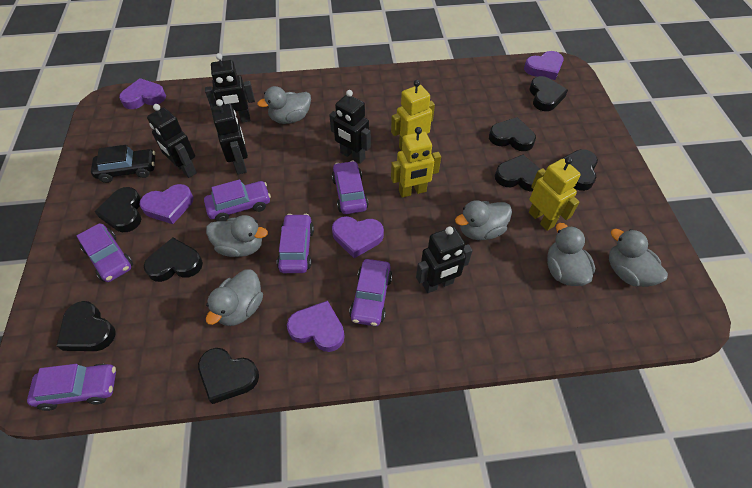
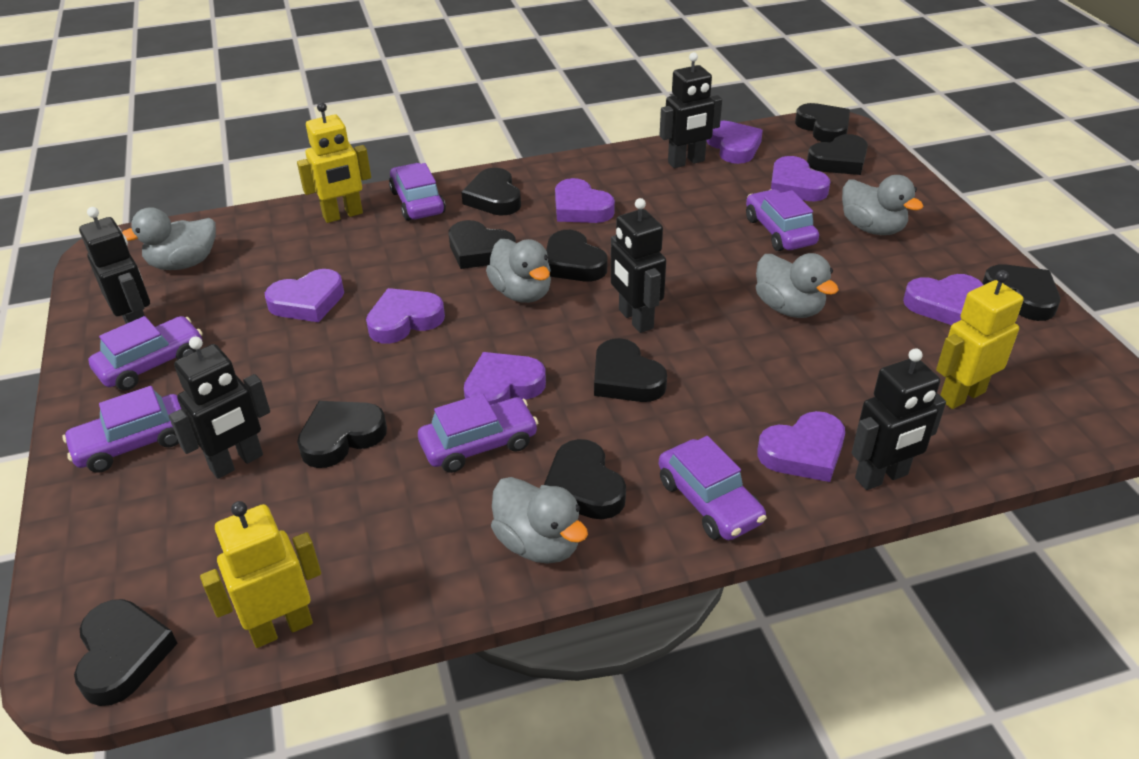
black car: [91,145,155,183] = 1 -> none = 0
black heart: [56,301,116,351] [95,187,141,232] [144,238,203,282] [198,348,259,404] [489,117,536,151] [495,155,540,191] [530,76,568,111] [561,149,598,191] = 8 -> [74,599,178,706] [297,401,387,468] [449,220,516,269] [461,168,521,216] [544,439,626,519] [546,230,607,282] [594,338,667,402] [795,103,850,143] [807,134,868,175] [982,264,1061,321] = 10
grey duck: [206,215,268,257] [206,269,263,326] [257,86,311,124] [455,200,512,240] [547,223,595,286] [609,229,668,287] = 6 -> [122,207,216,270] [486,239,551,303] [491,477,588,564] [756,253,839,318] [842,175,923,235] = 5
purple heart: [119,78,166,109] [140,184,193,224] [287,301,345,352] [332,216,384,258] [524,51,563,80] = 5 -> [265,269,344,322] [366,288,445,344] [464,352,546,405] [555,178,615,223] [707,121,763,164] [757,411,845,482] [771,156,830,201] [903,274,984,325] = 8

